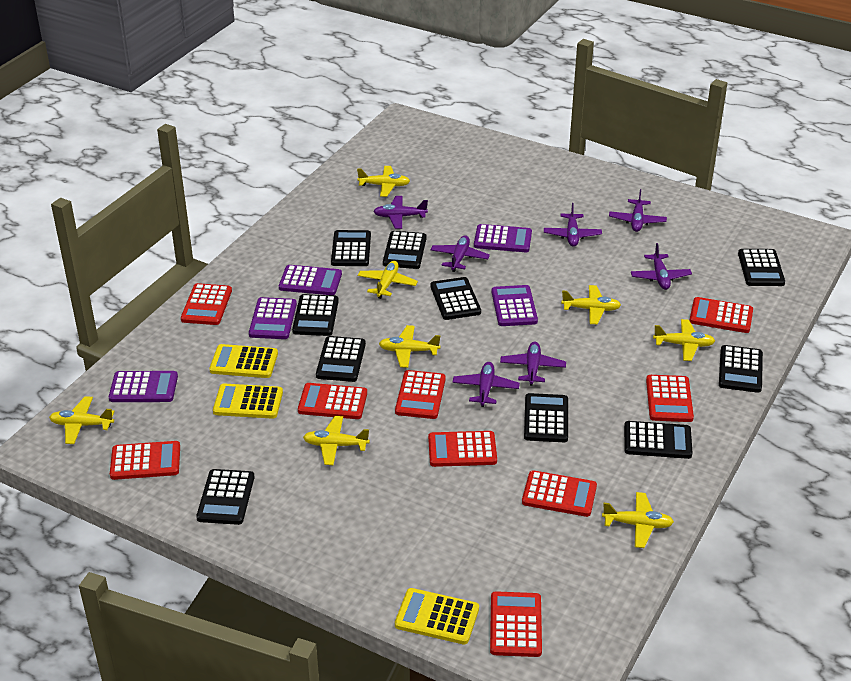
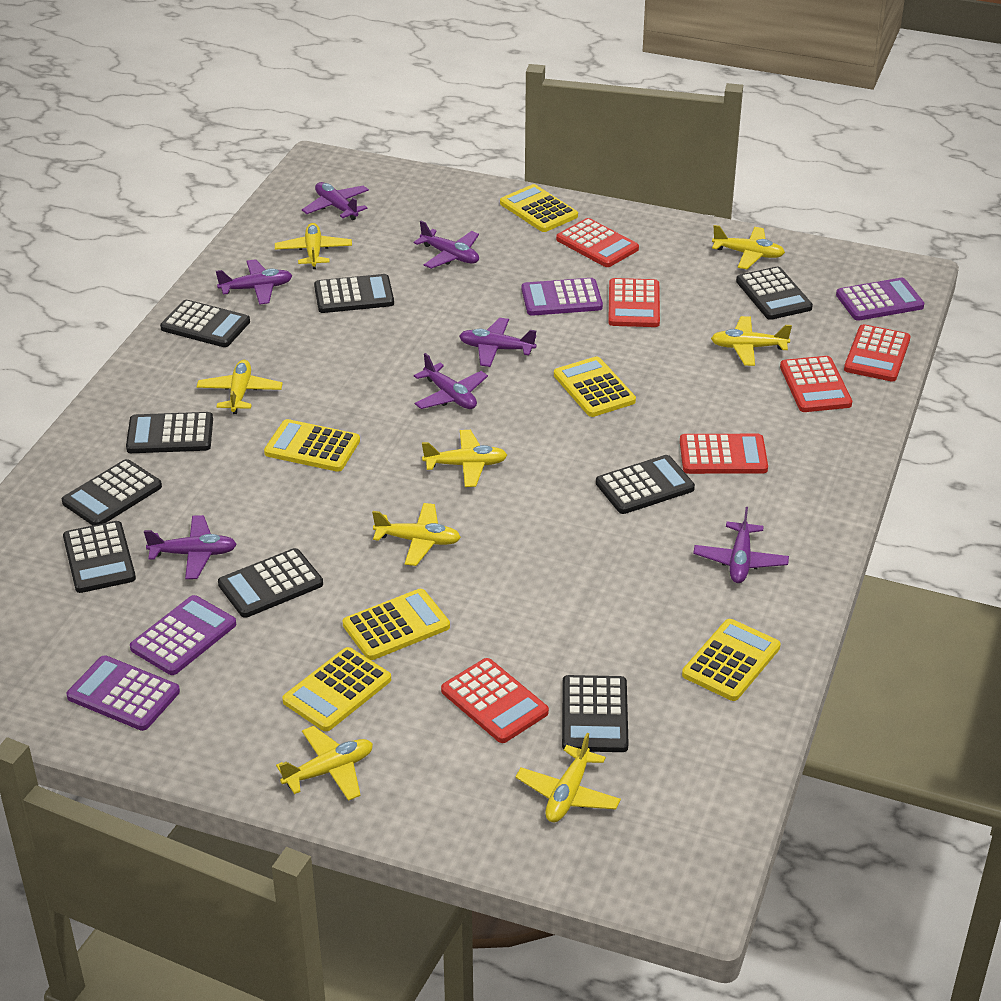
black calculator: [196,469,254,525] [292,294,339,336] [316,336,366,382] [331,230,371,266] [383,231,427,269] [431,277,481,320] [524,393,568,442] [624,421,692,459] [719,345,763,393] [738,249,785,286] = 10 -> [62,459,162,526] [63,521,136,593] [126,412,213,453] [160,300,250,347] [218,548,323,618] [314,274,394,313] [562,675,629,752] [596,455,695,514] [736,267,813,320] = 9
purple calculator: [109,371,178,402] [249,297,297,339] [279,265,342,295] [474,224,532,252] [491,285,538,326] = 5 -> [67,655,180,731] [130,595,236,675] [522,278,603,316] [836,278,924,321] = 4
red calculator: [110,441,180,480] [181,283,232,325] [298,383,367,419] [395,370,446,419] [428,431,497,467] [490,591,542,657] [522,470,597,517] [646,375,694,422] [689,297,753,333] = 9 -> [441,658,549,743] [556,218,639,267] [608,278,660,327] [680,434,768,474] [780,356,852,412] [844,324,911,382] = 6
yellow calculator: [209,344,278,378] [213,384,283,419] [395,588,479,645] = 3 -> [264,419,360,472] [282,647,391,731] [343,589,450,660] [500,184,578,232] [554,356,636,417] [682,619,781,701] = 6

